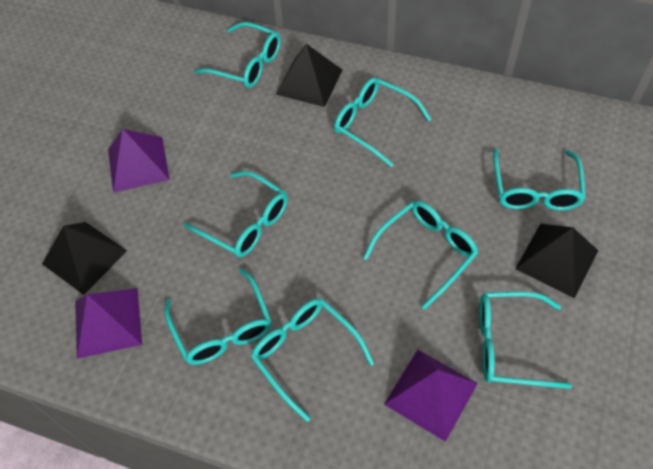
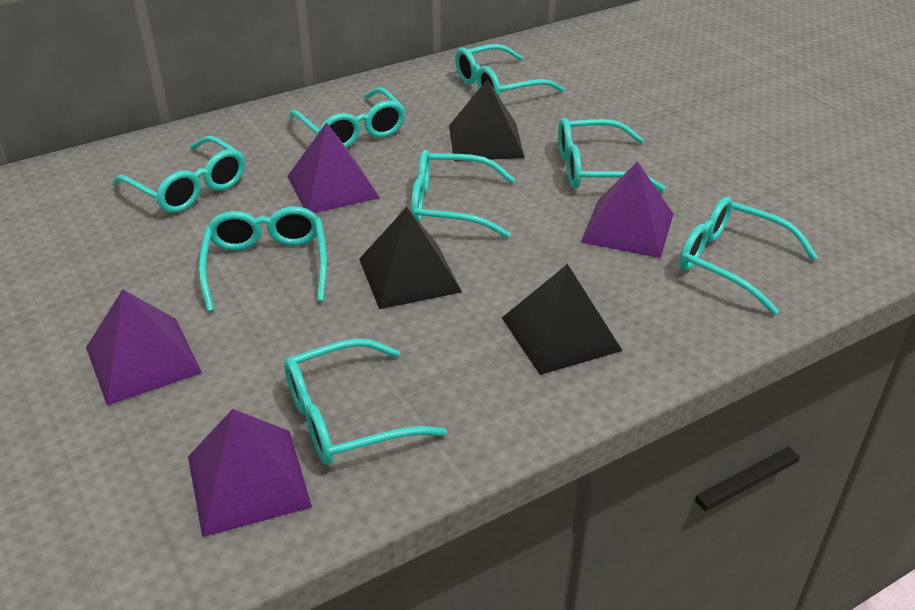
purple pyramid: [75,288,142,359] [108,129,170,193] [384,350,478,442] = 3 -> [86,289,202,405] [188,409,312,537] [287,122,380,213] [581,161,673,258] = 4

